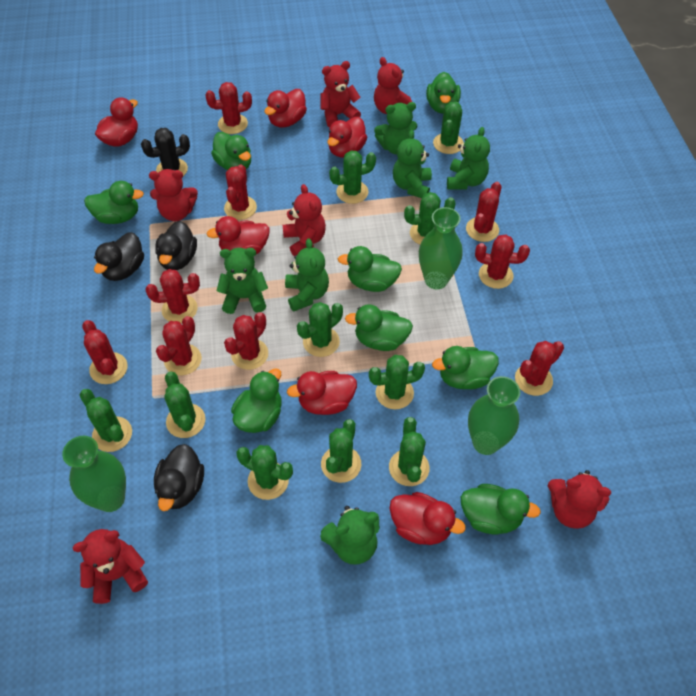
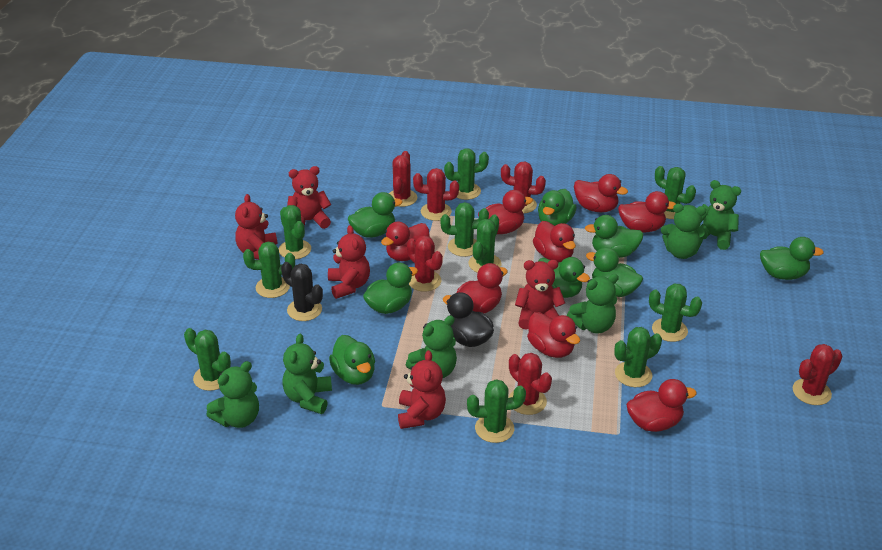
black duck: [94,232,144,281] [154,444,204,511] [155,221,197,270] = 3 -> [443,292,494,347] = 1
green vase: [62,436,126,512] [419,207,463,289] [468,376,520,455] = 3 -> none = 0
red cactus: [82,320,128,384] [146,269,200,323] [156,316,202,375] [206,82,252,134] [224,164,257,220] [224,312,268,370] [466,182,502,242] [475,234,530,289] [515,341,564,396] = 9 -> [389,151,417,207] [407,236,443,292] [413,168,459,221] [501,162,546,213] [509,353,552,415] [793,344,843,405] = 6
red duck: [95,97,138,147] [206,216,270,254] [264,89,307,127] [287,371,357,415] [327,117,367,157] [389,492,466,545] = 6 -> [381,222,429,261] [457,263,508,314] [478,190,533,234] [527,312,580,358] [533,221,576,262] [574,174,628,212] [618,191,676,232] [626,379,697,432] = 8
red teddy bear: [73,529,148,604] [149,169,198,221] [283,184,326,256] [320,61,361,127] [374,57,412,114] [548,470,611,529] = 6 -> [235,194,277,260] [287,166,331,229] [328,225,370,299] [398,350,446,429] [515,260,565,330] = 5

